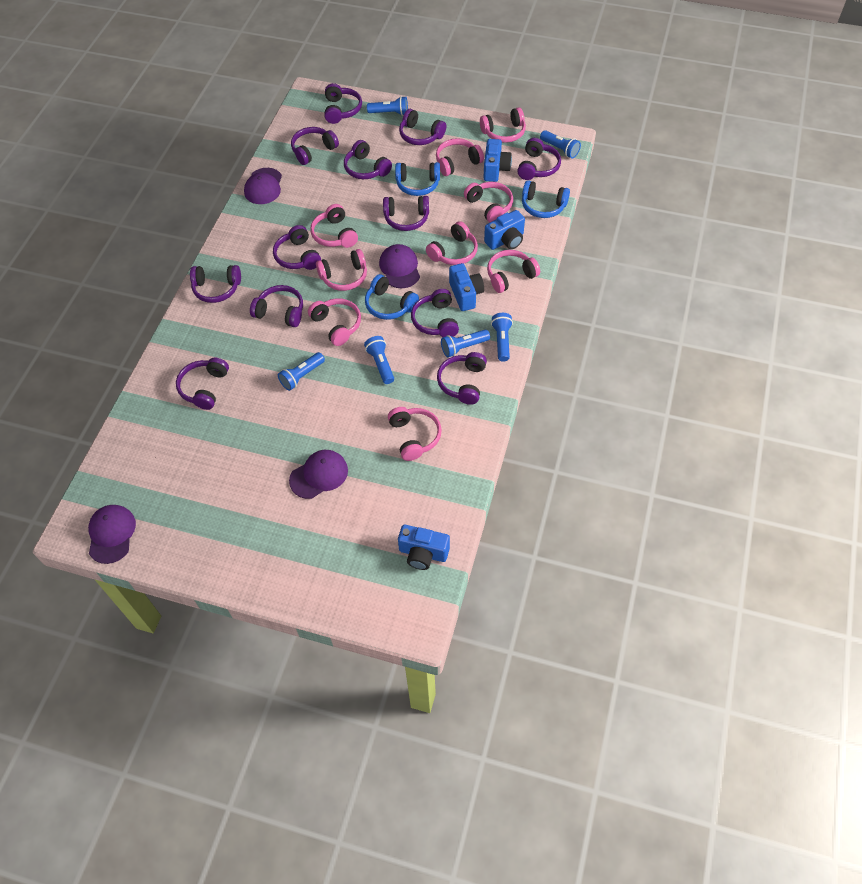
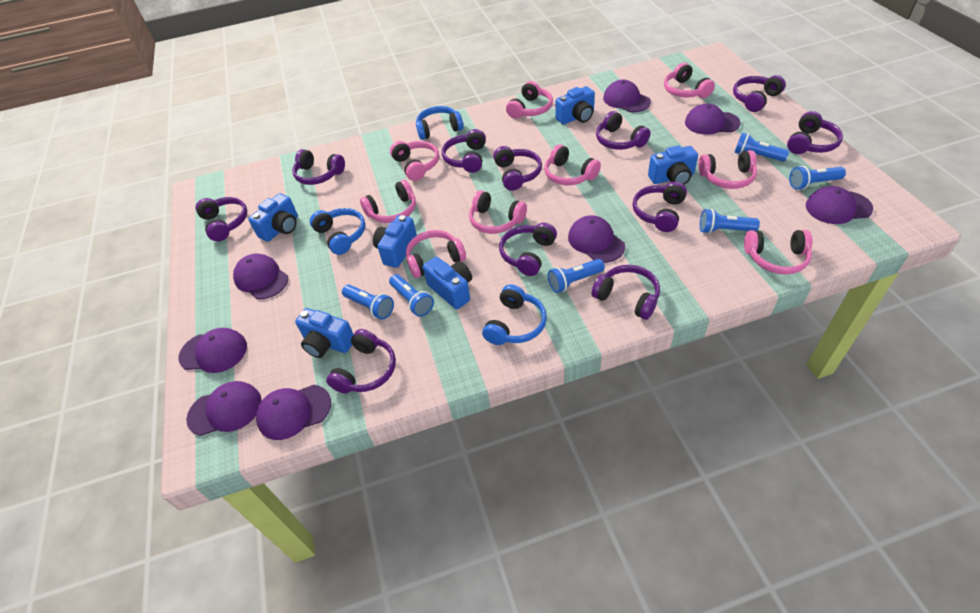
blue camera: [398,525,450,570] [449,263,484,311] [484,139,512,182] [484,210,525,250] = 4 -> [248,193,298,242] [295,308,354,358] [373,215,417,268] [423,257,472,309] [556,86,595,125] [648,145,698,185] = 6
purple cap: [88,505,136,564] [244,168,282,204] [289,450,348,499] [379,244,420,288] = 4 -> [178,328,247,373] [186,381,262,436] [233,254,288,299] [256,385,331,440] [568,215,625,263] [603,80,651,113] [685,104,741,135] [806,186,873,224] = 8
purple headphones: [176,358,229,410] [190,265,241,303] [250,285,303,327] [273,225,321,270] [291,127,339,165] [325,83,362,124] [344,140,392,179] [383,196,429,231] [399,109,446,145] [411,289,459,337] [437,352,487,405] [517,138,561,180] = 12 -> [195,197,247,241] [292,149,345,185] [326,329,396,394] [442,129,486,173] [493,146,542,191] [499,223,557,276] [592,265,660,320] [596,111,651,150] [633,181,687,232] [733,75,786,112] [787,111,843,154] = 11

